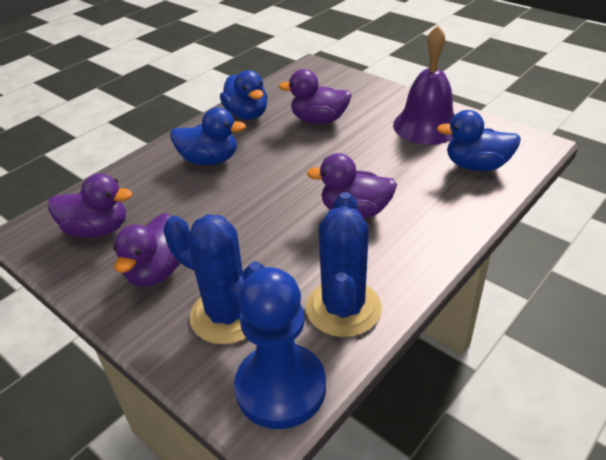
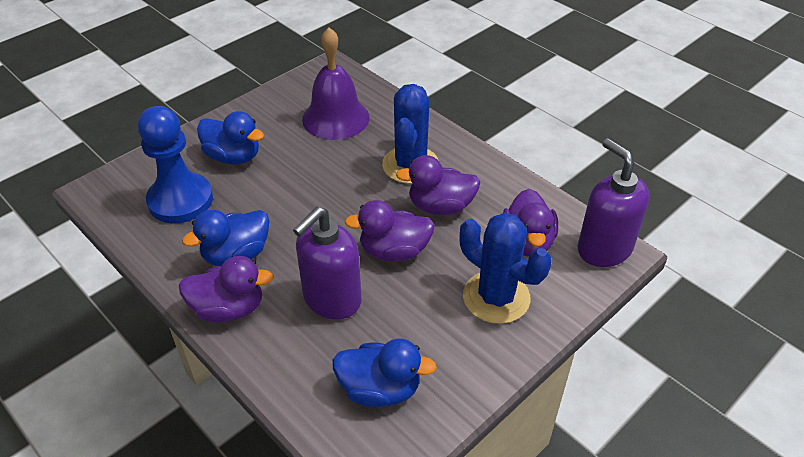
purple soap dispenser: none = 0 -> [293,207,362,319] [578,138,650,267] = 2

